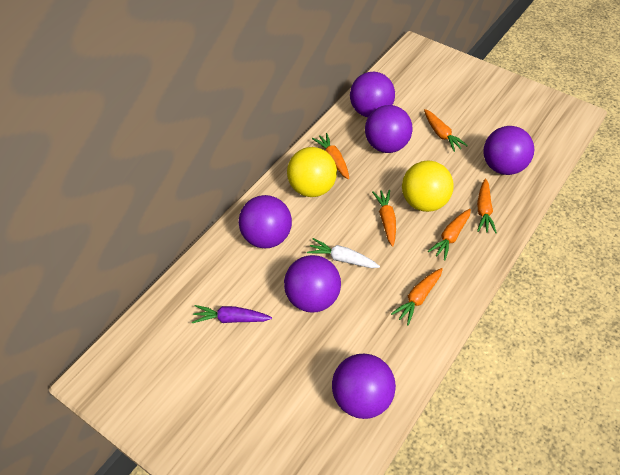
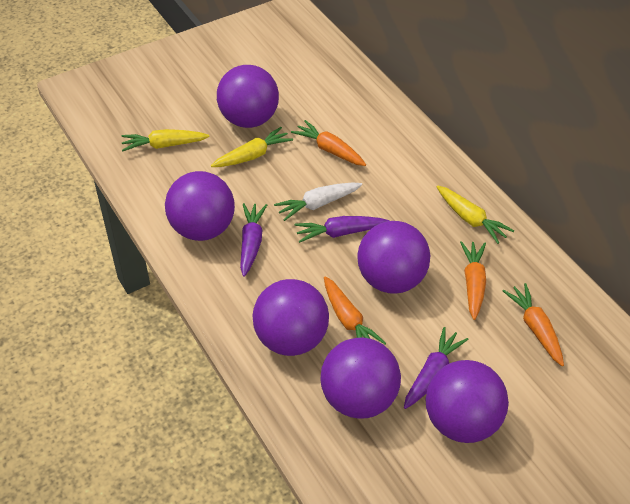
orange carrot: [312,133,349,180] [372,190,396,247] [391,268,443,325] [424,109,468,152] [428,209,471,261] [477,179,497,233] = 6 -> [291,120,366,166] [324,276,386,344] [460,241,486,320] [503,283,564,366] = 4
purple carrot: [192,305,272,323] = 1 -> [240,203,267,277] [295,216,390,243] [404,327,468,409] = 3
yellow ball: [287,147,337,197] [402,161,454,212] = 2 -> none = 0
yellow carrot: none = 0 -> [122,129,209,152] [211,127,293,167] [437,185,514,244] = 3

